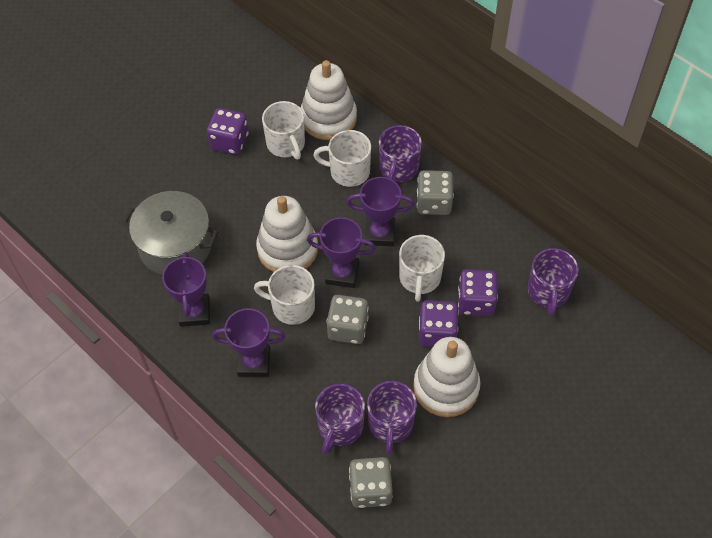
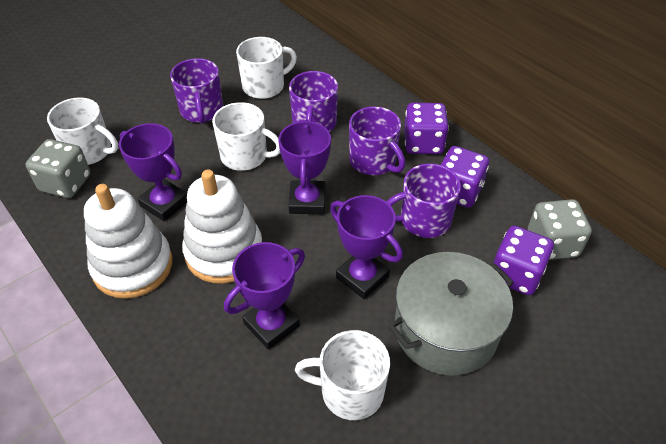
grey dice: [326,295,369,344] [349,457,393,508] [417,170,454,215] = 3 -> [26,139,90,198] [528,199,592,260] = 2
white stacking toy: [256,196,318,272] [301,60,357,140] [413,337,481,417] = 3 -> [84,184,173,299] [182,170,262,284] = 2

